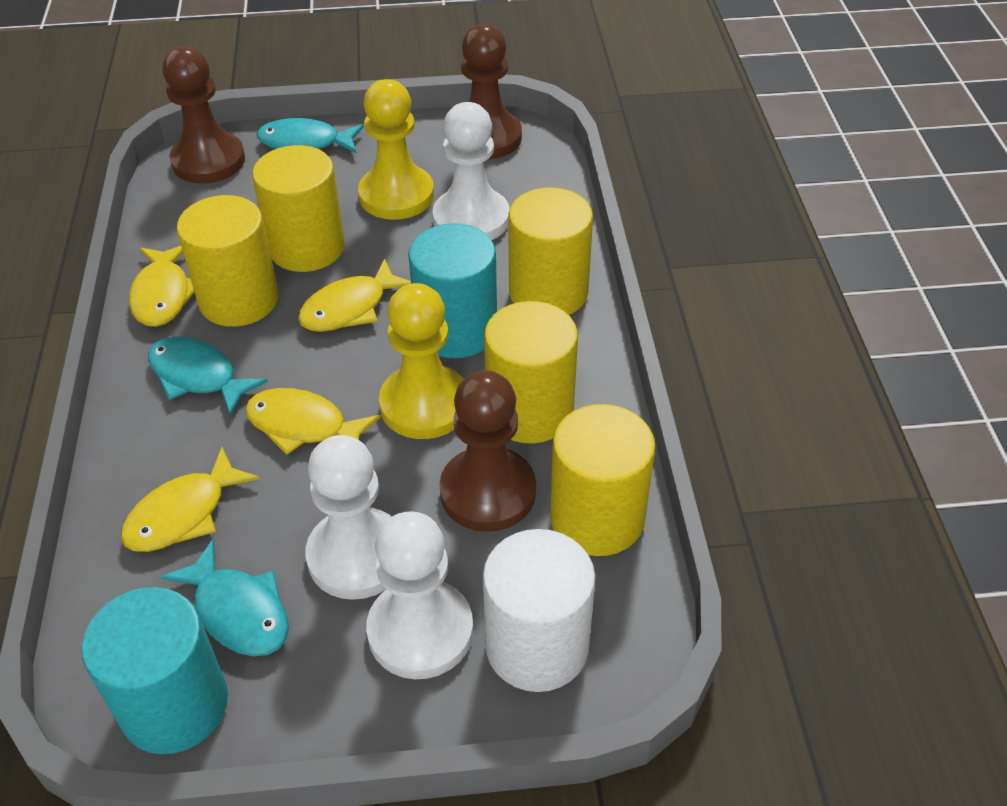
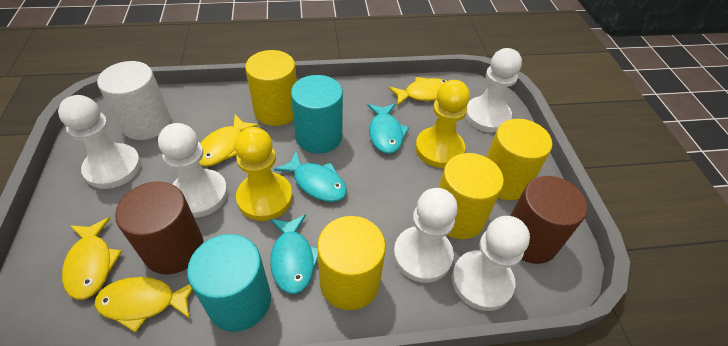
brown cylinder: none = 0 -> [115,181,204,274] [510,176,587,264] = 2
brown pawn: [162,46,245,184] [440,370,536,532] [461,24,522,159] = 3 -> none = 0
white pawn: [305,435,392,600] [366,511,473,679] [432,102,509,240] = 3 -> [58,95,141,189] [158,123,228,218] [393,188,458,283] [452,216,530,311] [465,48,522,133] = 5
yellow cylinder: [177,195,278,327] [252,145,345,272] [484,301,578,443] [508,187,593,315] [550,404,656,556] = 5 -> [245,50,297,126] [317,216,386,310] [439,153,504,239] [487,119,552,200] = 4

